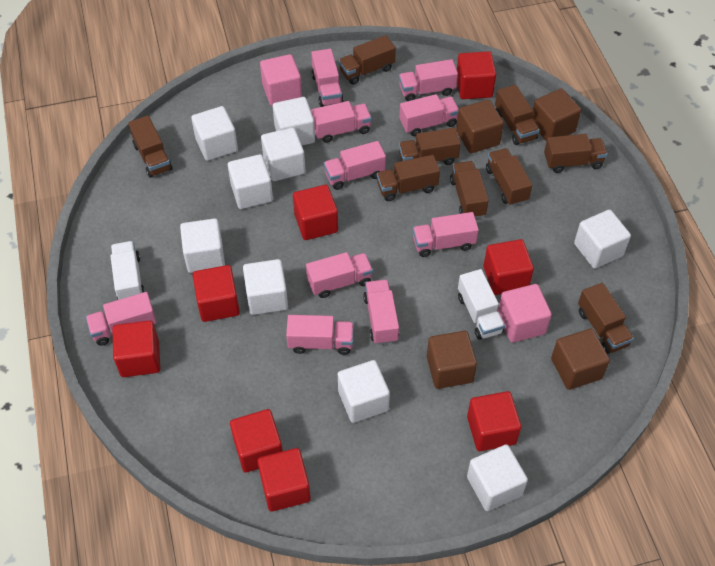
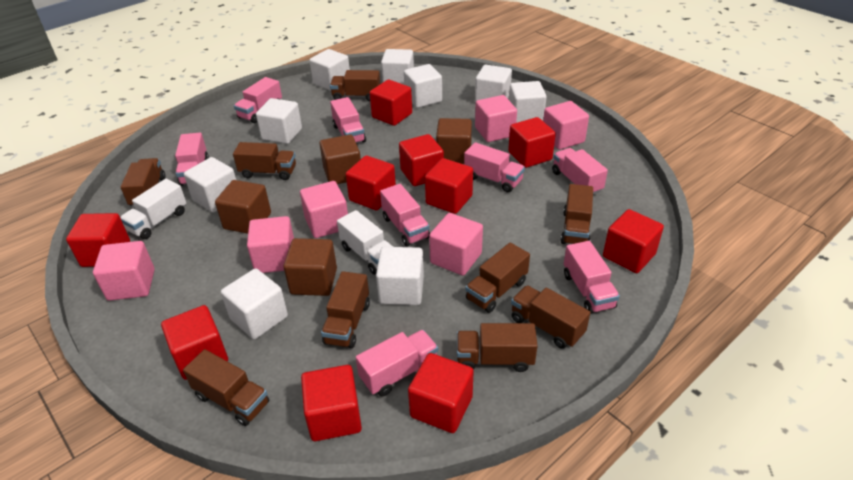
pink cube: [260,54,302,106] [498,284,552,342] = 2 -> [93,241,155,301] [247,216,294,273] [300,181,348,238] [429,213,483,276] [475,95,517,142] [543,101,589,150] = 6
pink truck: [86,292,157,346] [286,315,354,355] [306,252,373,298] [311,49,344,107] [311,101,372,143] [324,141,386,190] [363,279,399,345] [399,59,458,101] [399,94,459,136] [413,212,479,257] = 10 -> [175,133,209,186] [234,77,282,123] [330,97,366,143] [356,330,438,396] [380,184,430,246] [464,142,525,192] [552,148,608,195] [564,241,620,314] = 8
red cube: [113,320,160,377] [193,265,240,322] [230,409,283,473] [258,448,311,512] [293,185,338,240] [457,51,496,99] [467,391,521,451] [484,239,534,295] = 8 -> [66,213,130,267] [161,305,228,380] [301,365,362,441] [346,156,396,211] [370,80,412,126] [399,134,444,186] [408,353,474,433] [425,158,473,214] [508,117,556,168] [603,209,664,273] = 10

